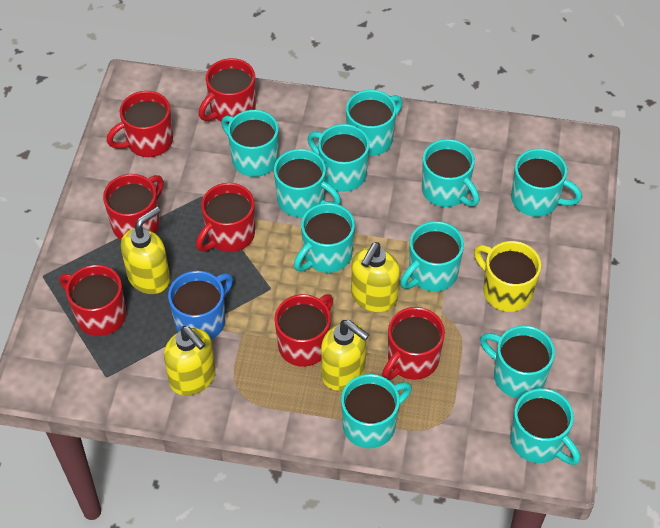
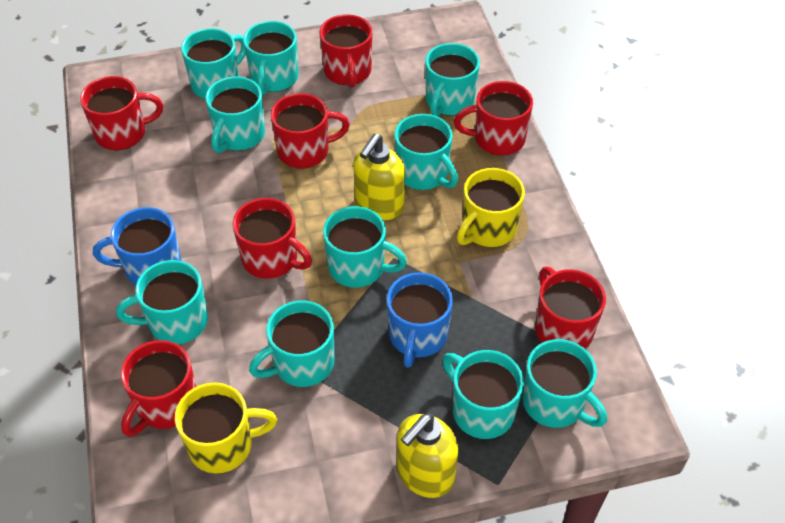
blue mug: [168,271,233,339] = 1 -> [93,207,182,285] [387,272,453,368] = 2
turquoise mug: [221,110,278,177] [274,149,341,217] [294,203,355,273] [307,124,370,192] [341,374,412,448] [346,90,403,156] [400,221,464,292] [422,139,480,207] [480,326,555,398] [510,388,580,465] [511,149,582,217] = 11 -> [116,260,208,344] [181,28,246,99] [205,76,265,153] [243,21,299,95] [249,301,334,387] [323,206,407,288] [394,114,458,190] [425,43,480,116] [442,350,524,439] [522,339,607,428] = 10
yellow mug: [474,241,541,312] = 1 -> [175,382,277,473] [457,168,525,247] = 2
yellow soap dispenser: [121,207,170,294] [164,326,216,396] [321,320,370,391] [351,242,400,312] = 4 -> [353,134,405,220] [397,413,458,498] = 2

